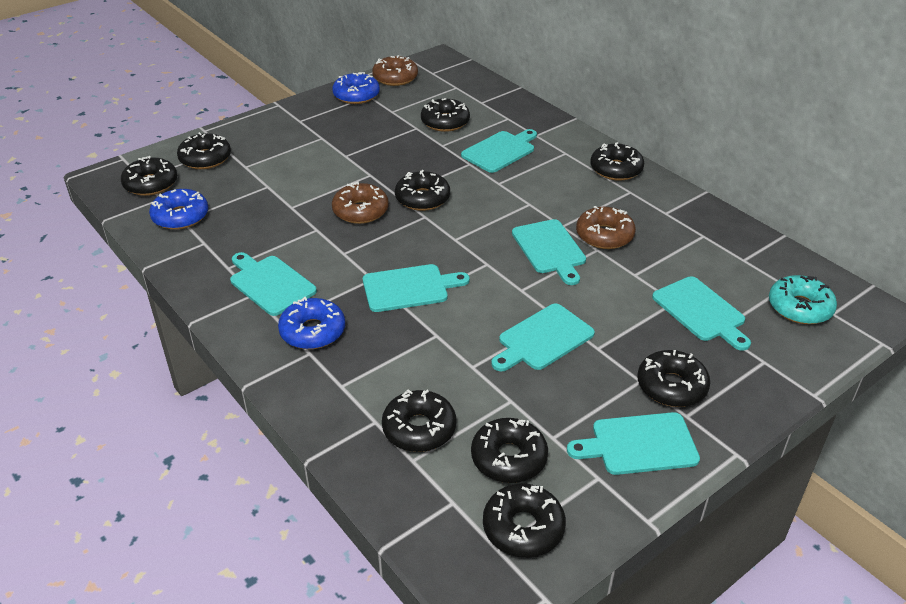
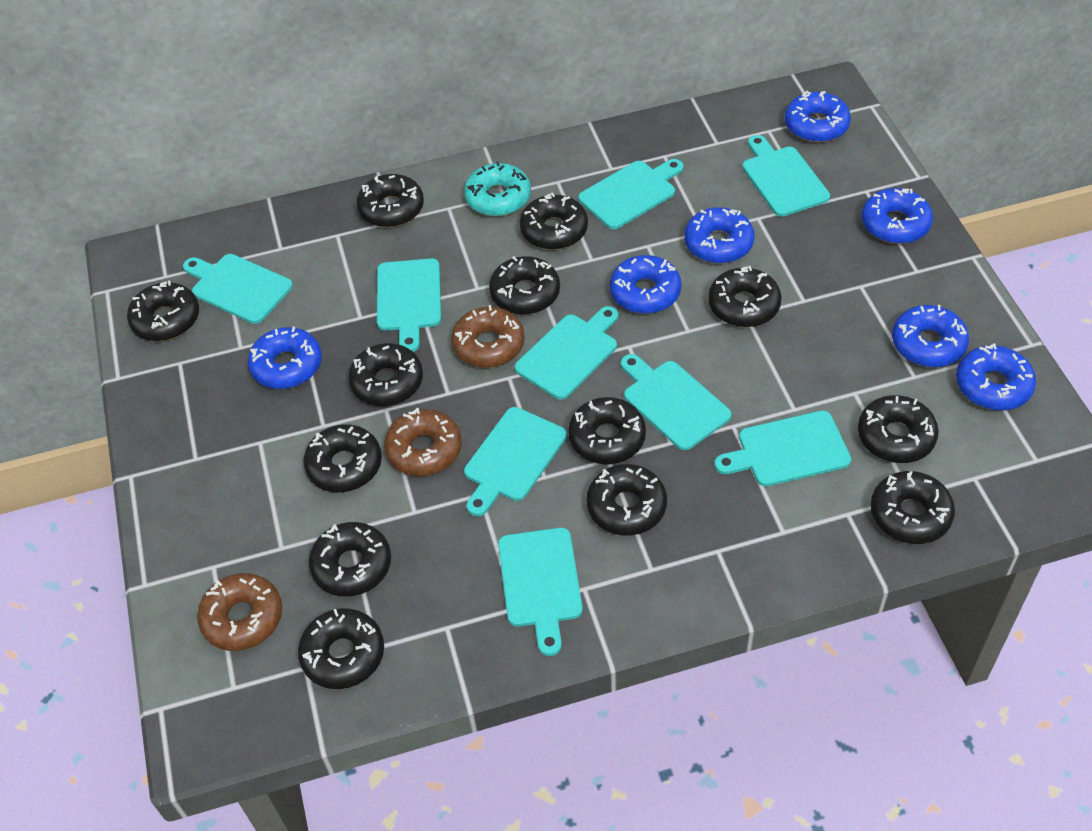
black donut: [121,156,178,196] [177,132,231,169] [382,389,456,452] [395,170,450,211] [421,98,470,132] [471,418,548,483] [483,483,566,558] [590,142,644,181] [637,350,710,407] = 9 -> [127,280,199,341] [298,608,384,689] [303,424,382,493] [309,522,391,597] [348,343,423,406] [357,174,424,227] [489,256,560,315] [520,192,588,250] [568,397,646,464] [586,464,667,536] [708,266,782,327] [858,395,939,463] [870,471,955,544] = 13
blue donut: [149,189,208,230] [278,297,345,349] [332,72,380,104] = 3 -> [248,327,322,389] [610,255,681,314] [684,207,754,263] [785,91,851,142] [861,188,933,244] [892,305,969,367] [956,343,1036,410] = 7
turquoise cutting board: [230,252,317,316] [363,264,470,312] [461,129,537,173] [491,304,595,371] [512,219,586,285] [567,412,700,475] [652,276,751,351] = 7 -> [183,254,293,324] [377,259,441,352] [464,407,567,516] [498,528,583,656] [515,306,618,400] [578,159,683,229] [621,354,731,451] [714,410,851,486] [742,135,830,217] = 9

